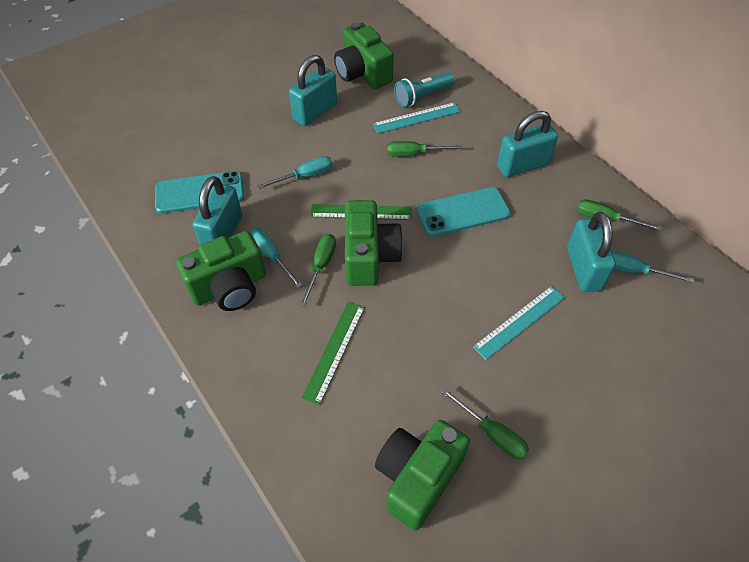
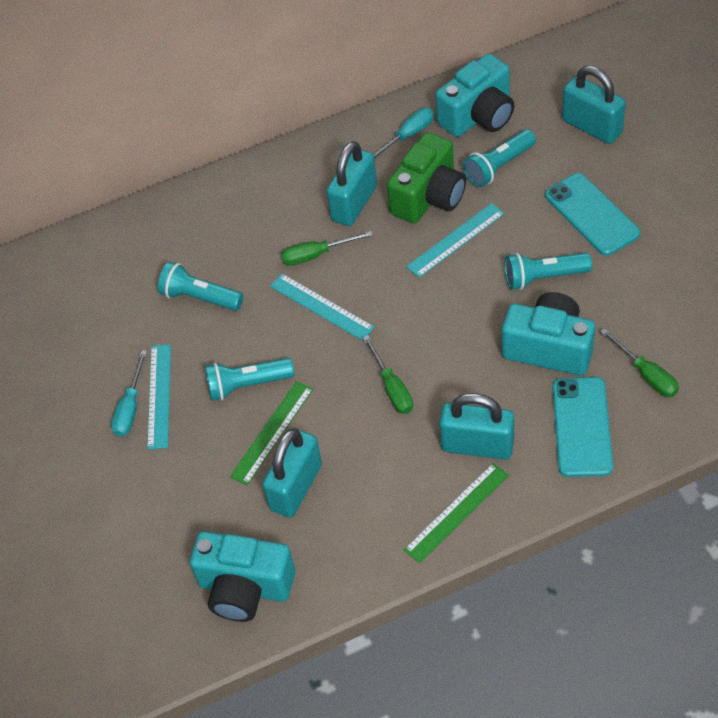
green camera: [176,231,266,311] [334,22,394,89] [345,200,403,286] [375,420,470,530] = 4 -> [387,132,466,223] = 1
green screwdriver: [300,234,336,307] [387,141,463,157] [441,388,529,459] [577,199,662,231] = 4 -> [281,231,373,266] [363,335,413,414] [600,328,679,397] = 3
turquoise camera: none = 0 -> [190,531,295,622] [436,54,515,137] [502,292,595,376] = 3
turquoise flashlight: [394,72,455,107] = 1 -> [158,262,243,311] [205,358,295,401] [463,129,536,187] [505,253,592,290] = 4
turquoise ruler: [373,102,461,134] [473,286,565,360] = 2 -> [147,344,171,450] [270,274,375,341] [406,203,505,278] = 3
turquoise screwdriver: [250,228,302,288] [257,156,333,189] [612,251,694,283] = 3 -> [111,350,147,437] [374,108,434,159] = 2

